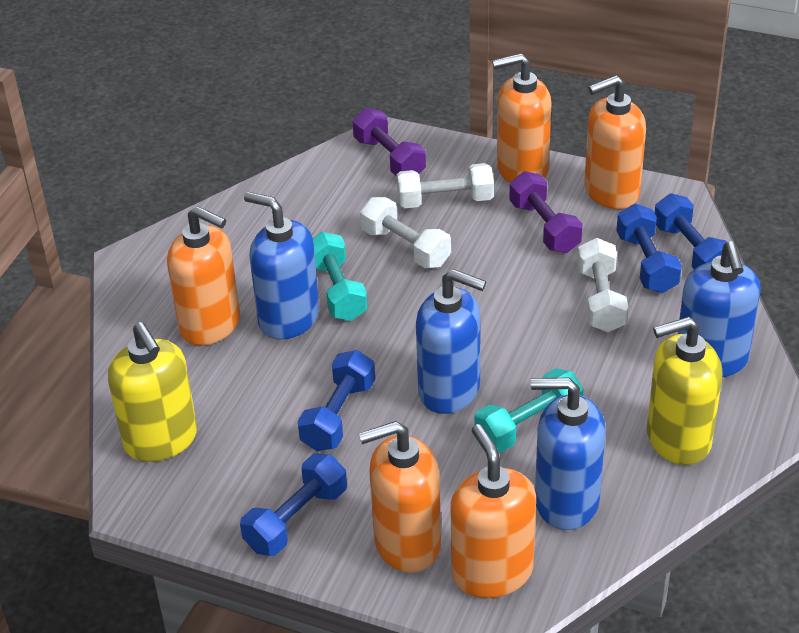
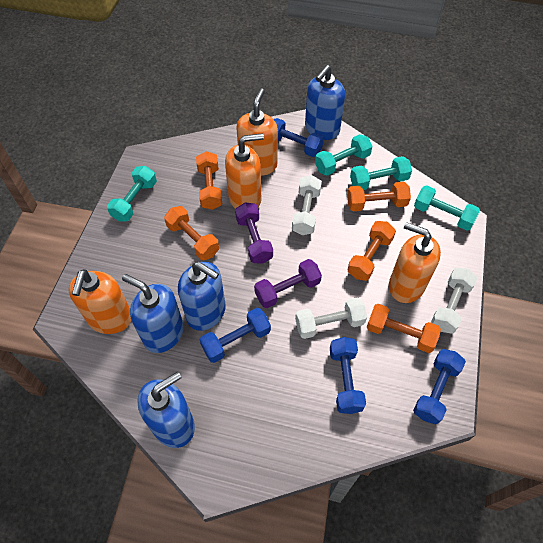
orange dumbbell: none = 0 -> [164,206,219,260] [196,152,222,210] [347,182,411,211] [347,221,396,281] [366,304,441,353] = 5
orange soap dispenser: [167,206,240,346] [359,421,441,573] [451,424,536,598] [492,53,551,183] [584,75,646,209] = 5 -> [68,269,131,334] [225,133,264,209] [236,88,278,176] [389,222,441,303] = 4
turquoise dumbbell: [313,231,368,321] [474,368,583,452] = 2 -> [107,166,157,222] [315,134,373,176] [350,156,412,190] [414,185,480,231] = 4
yellow soap dispenser: [108,322,197,462] [647,317,723,465] = 2 -> none = 0

